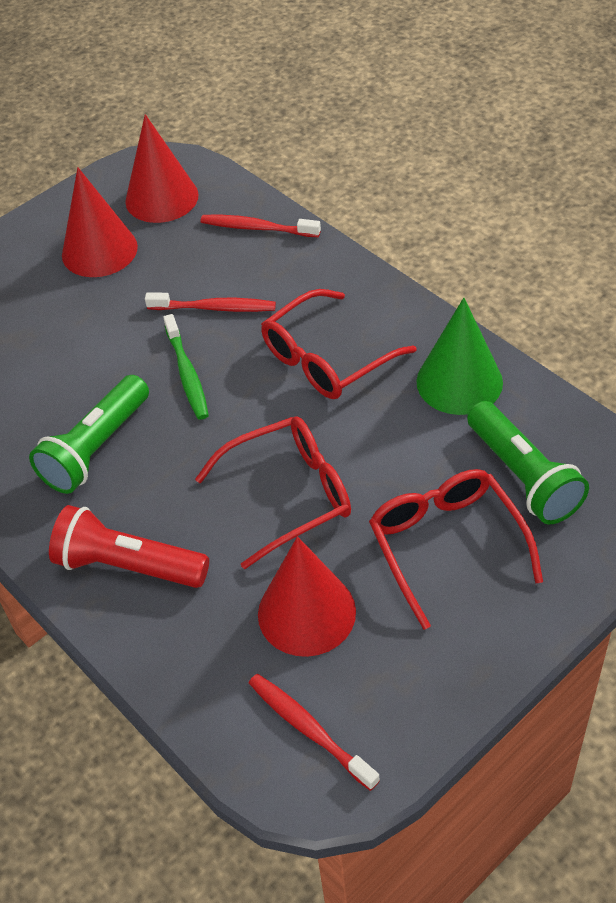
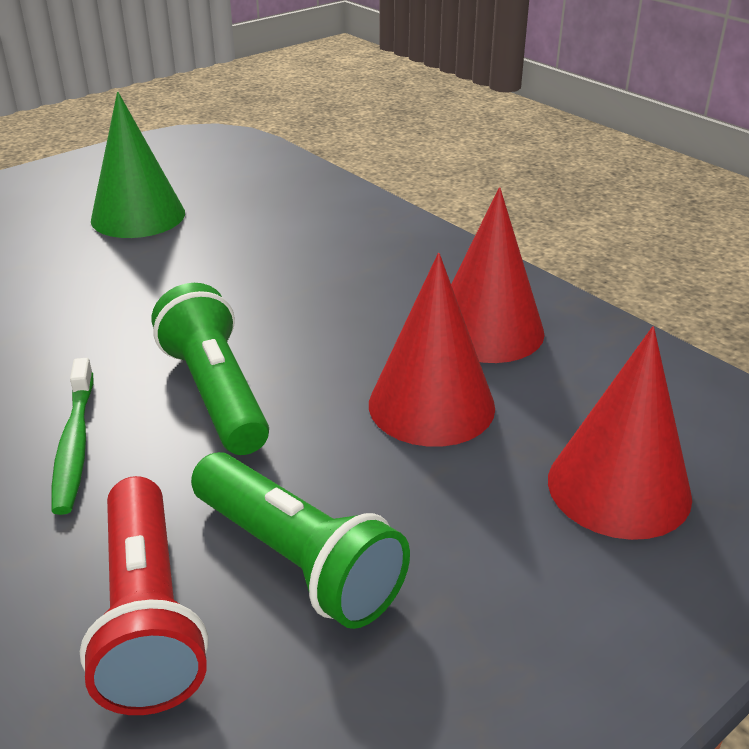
red glasses: [195,416,351,570] [261,289,416,399] [369,469,543,630] = 3 -> none = 0
red toothbrush: [145,292,276,312] [201,215,321,237] [249,674,380,791] = 3 -> none = 0

